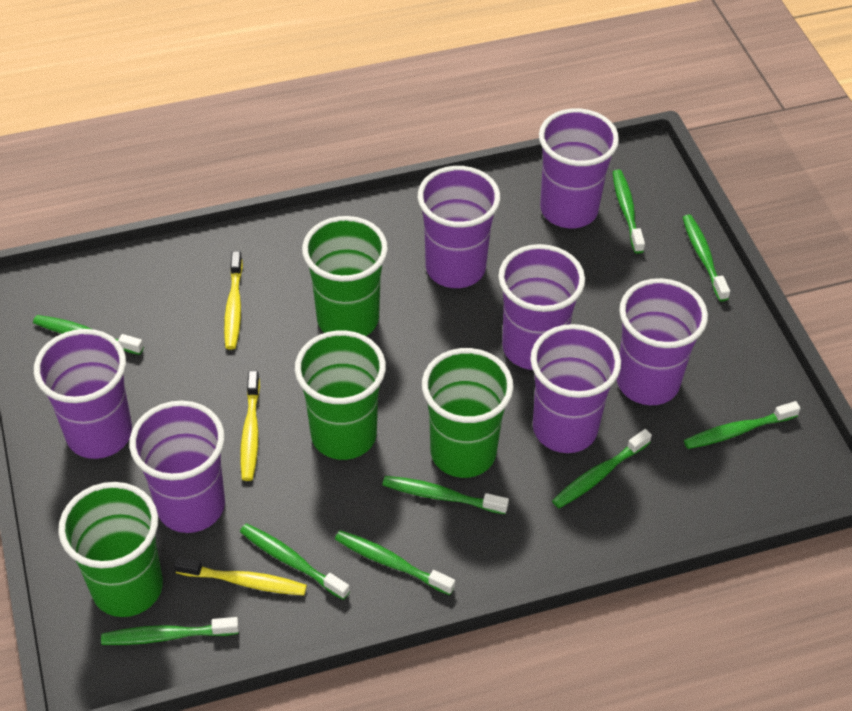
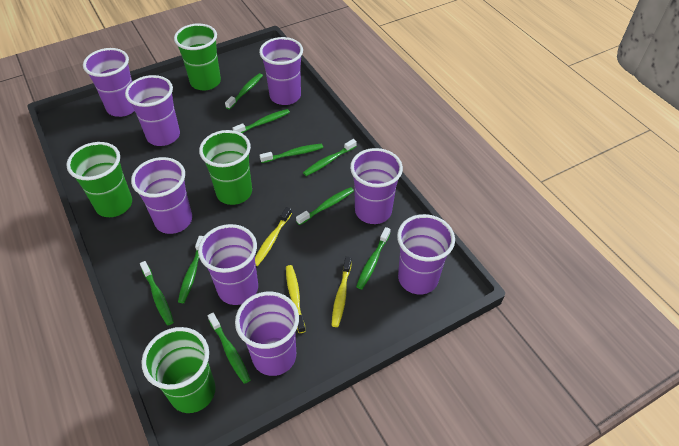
purple cup: [34,329,132,459] [129,401,225,533] [418,166,500,288] [498,244,585,370] [530,324,621,453] [539,108,619,228] [617,278,708,405] = 7 -> [83,48,135,117] [125,75,180,146] [131,157,192,234] [198,224,258,305] [235,292,299,376] [259,37,303,105] [350,148,403,224] [397,214,455,294] = 8

